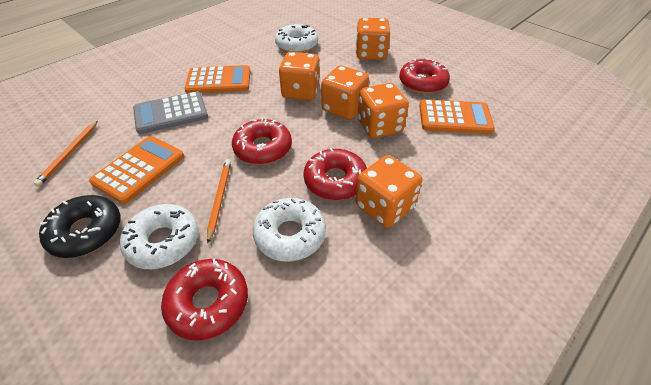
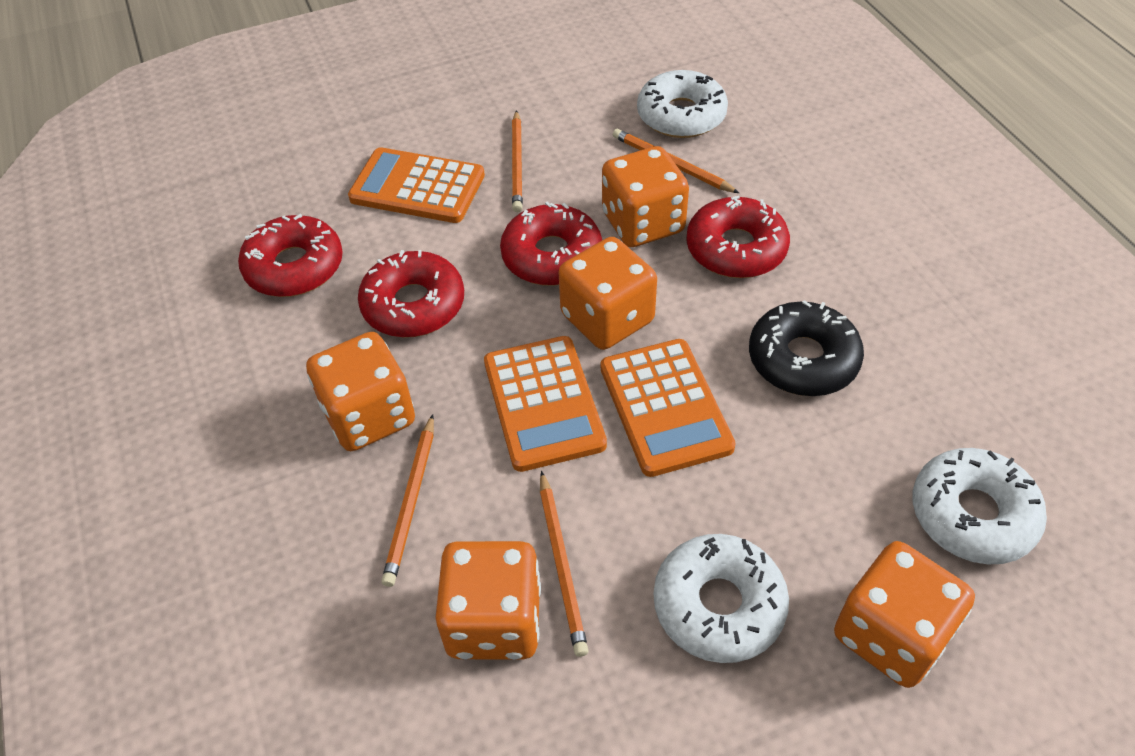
grey calculator: [133,91,208,134] = 1 -> none = 0
orange pencil: [33,121,98,187] [207,159,231,244] = 2 -> [381,414,434,587] [512,110,523,212] [540,471,589,657] [613,129,739,193] = 4

